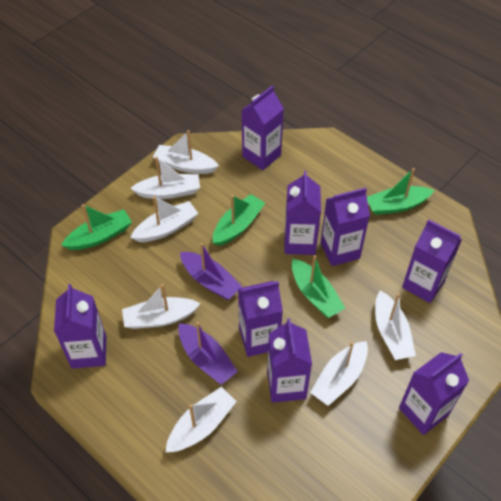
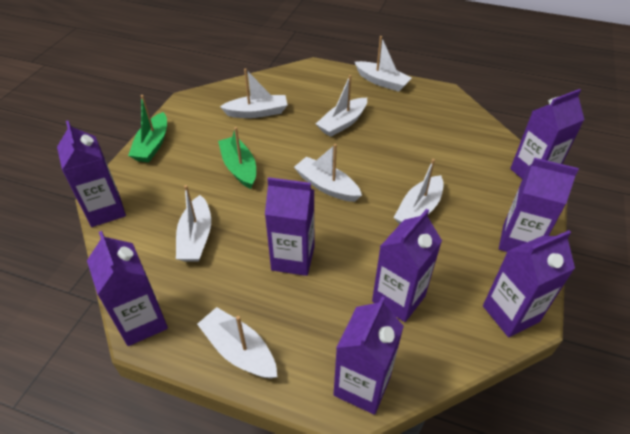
green boat: [62,204,132,250] [213,194,265,246] [292,255,345,318] [367,168,434,215] = 4 -> [128,95,167,162] [218,127,256,189] = 2
purple boat: [178,322,238,385] [180,243,242,300] = 2 -> none = 0

